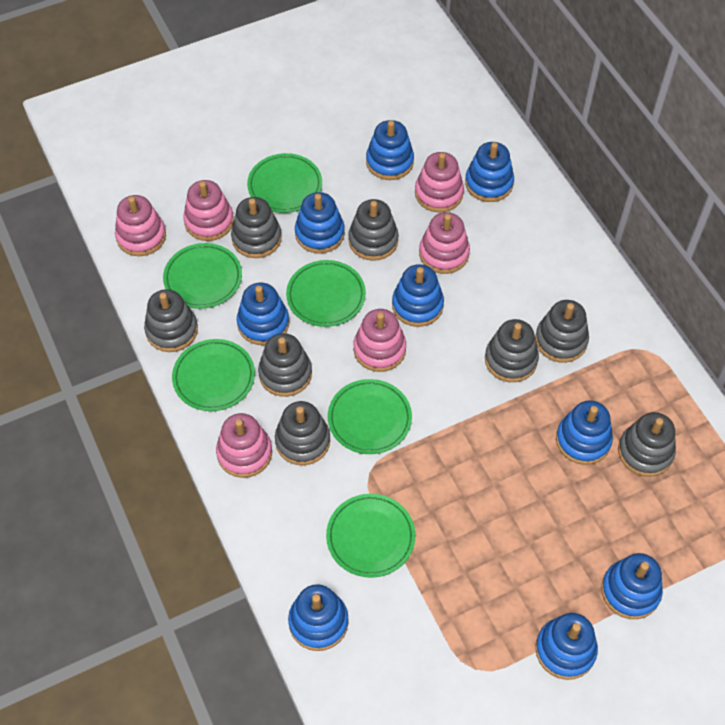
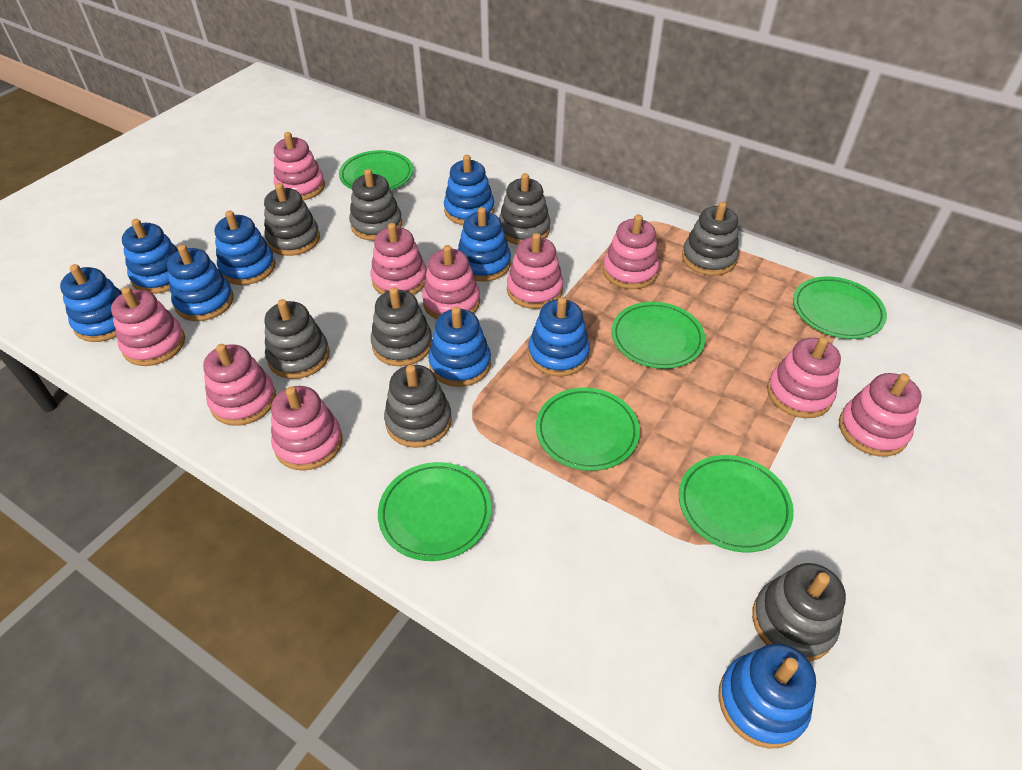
pink stacking toy: [115,195,166,256] [183,180,234,241] [216,413,272,478] [353,309,406,372] [415,152,464,213] [419,212,470,274] = 6 -> [111,287,185,366] [203,344,276,426] [271,386,343,471] [274,132,325,201] [371,223,427,295] [422,245,480,319] [507,233,564,309] [603,214,659,289] [767,337,841,418] [839,373,921,457] = 10

